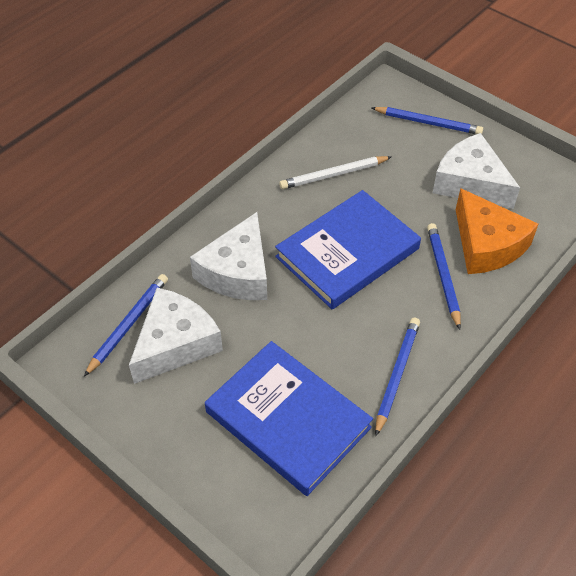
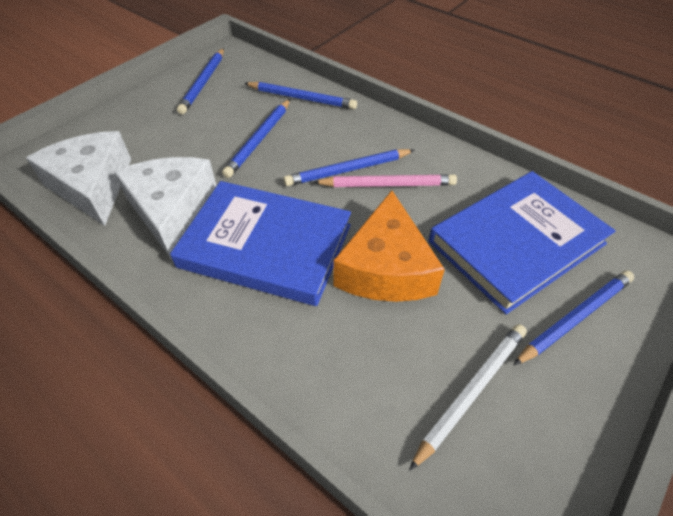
blue pencil: [84,274,168,377] [371,107,483,134] [375,317,420,437] [427,223,461,330] = 4 -> [177,48,224,115] [222,99,290,178] [244,82,357,109] [283,149,415,186] [514,271,634,365] = 5
pink pencil: none = 0 -> [313,174,457,187] = 1
white cheese: [129,288,223,384] [190,212,267,300] [433,133,520,209] = 3 -> [26,131,131,226] [114,157,217,259] = 2

